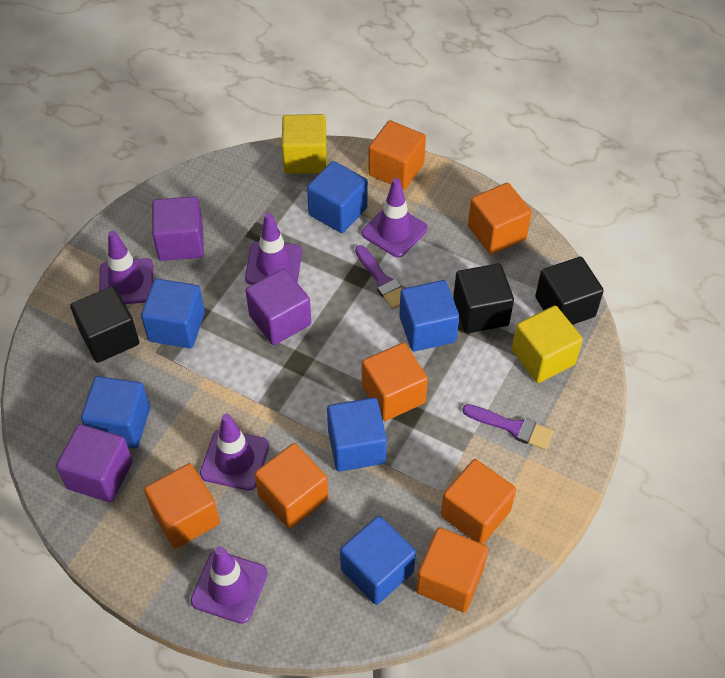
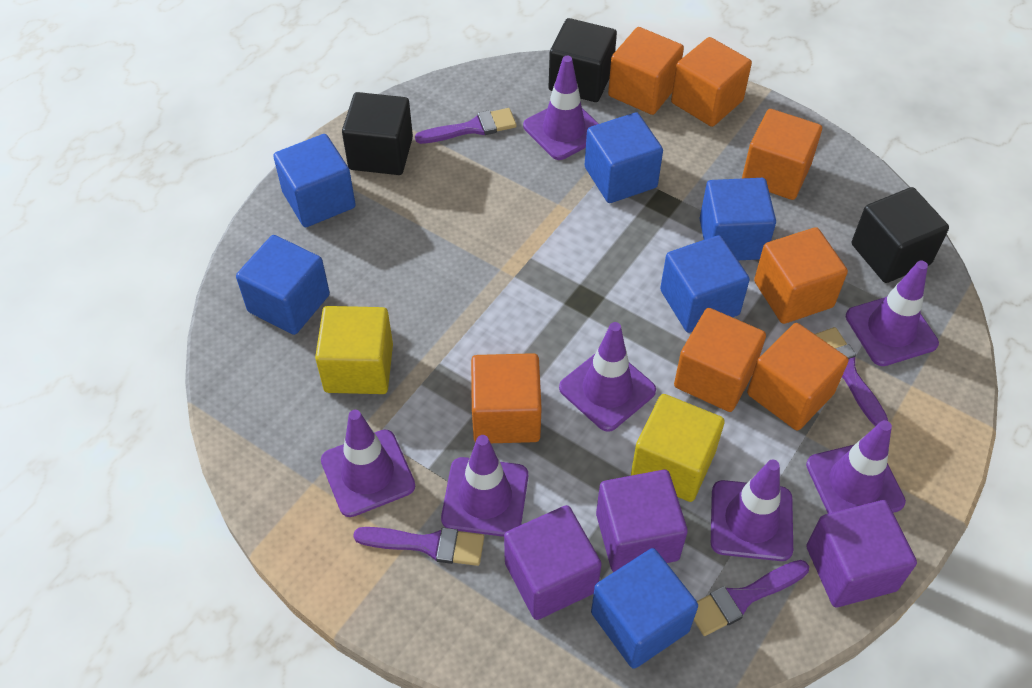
purple brush: [355,245,402,309] [462,404,553,450] = 2 -> [353,527,484,566] [415,108,517,144] [694,560,809,636] [815,327,888,426] = 4
purple traffic cone: [99,230,153,304] [190,546,268,624] [200,413,269,491] [245,213,302,285] [362,178,428,258] = 5 -> [321,410,415,517] [441,435,528,537] [523,56,599,160] [559,322,656,432] [711,460,793,561] [806,420,906,514] [846,261,939,366] = 7

